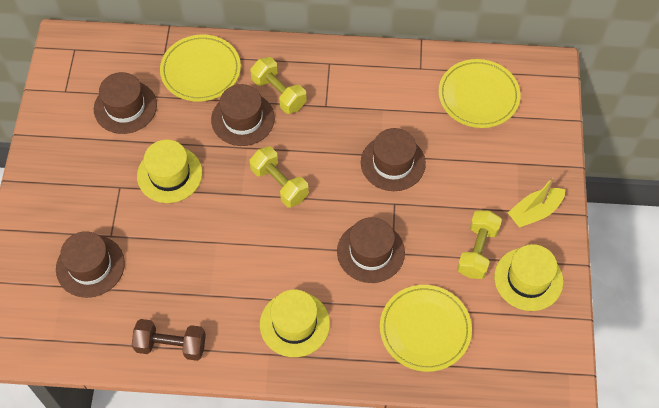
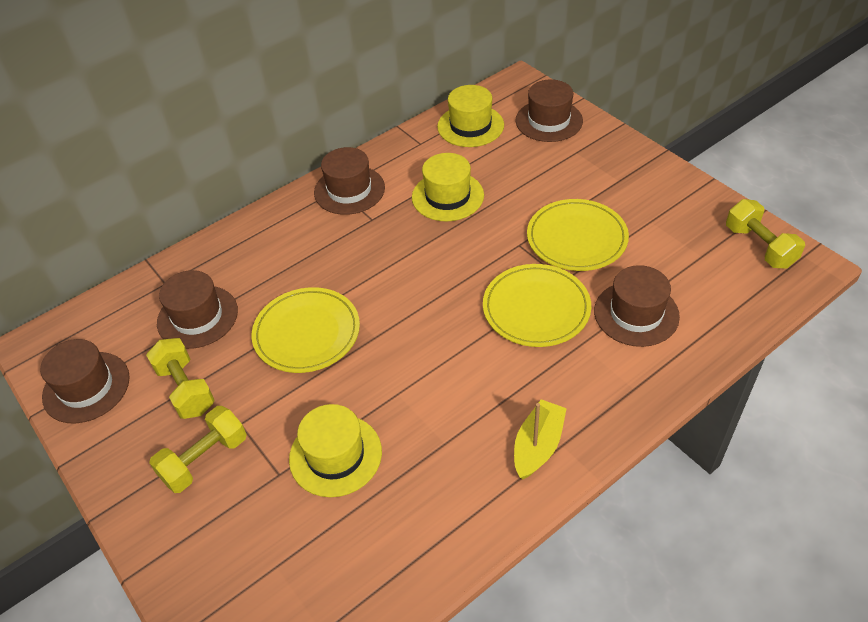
brown dumbbell: [132,319,206,361] = 1 -> none = 0

